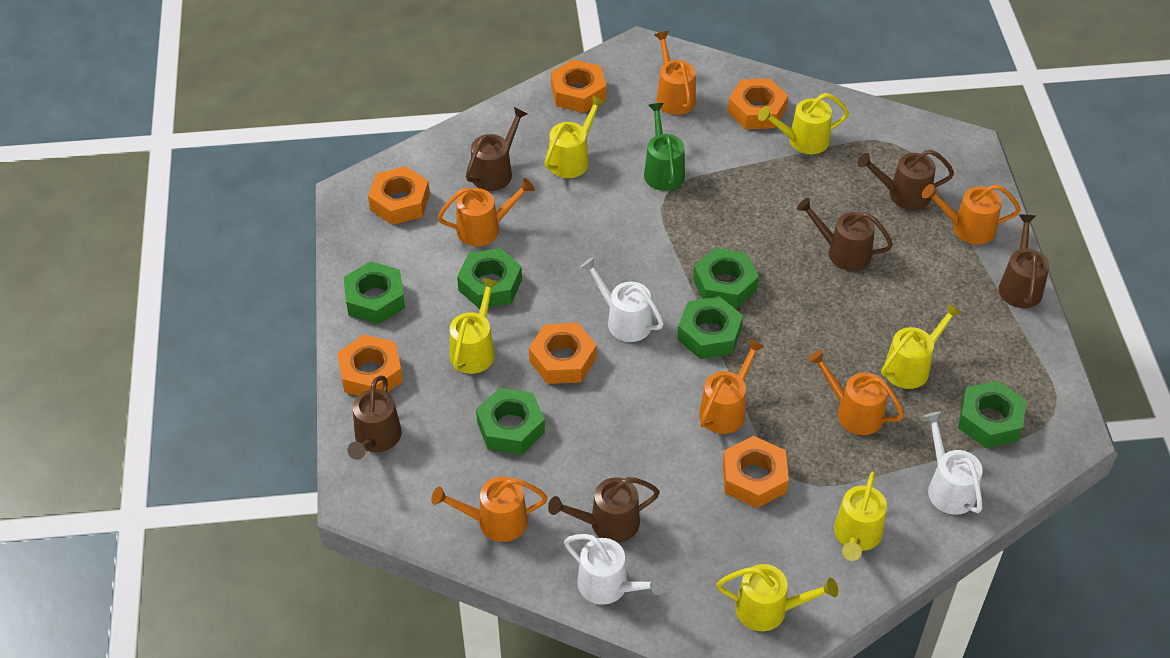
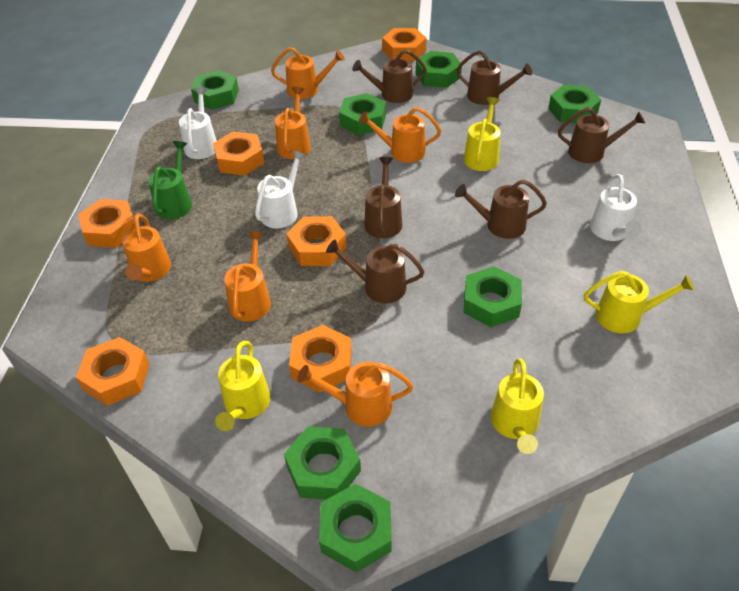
green nut: [343,261,405,324] [457,248,522,309] [476,388,545,454] [677,296,743,359] [693,248,759,309] [958,381,1027,448] = 6 -> [191,70,239,110] [284,426,361,499] [319,483,392,572] [339,93,386,135] [416,51,462,88] [463,266,522,327] [548,84,601,124] = 7
yellow watering can: [450,277,498,374] [545,95,605,178] [717,564,838,631] [758,93,849,154] [834,472,887,561] [881,303,962,389] = 6 -> [215,341,270,431] [464,97,501,171] [491,358,544,454] [584,271,694,333] = 4

